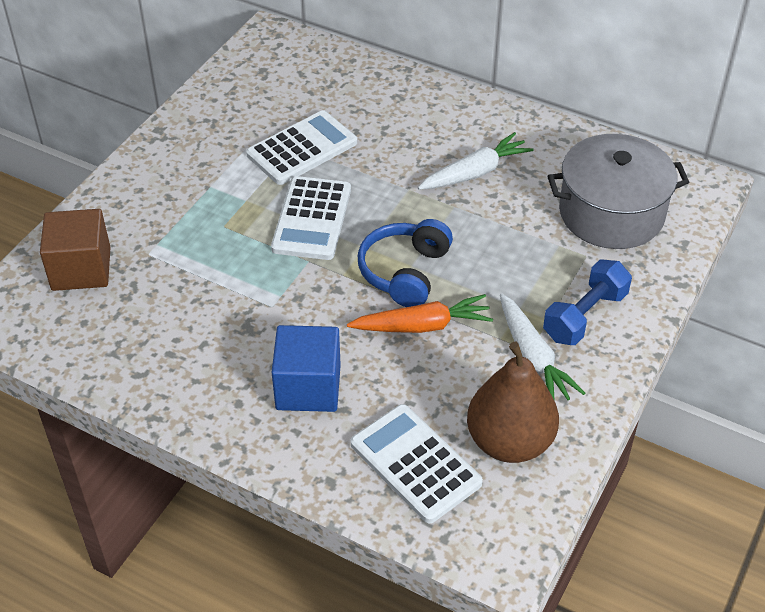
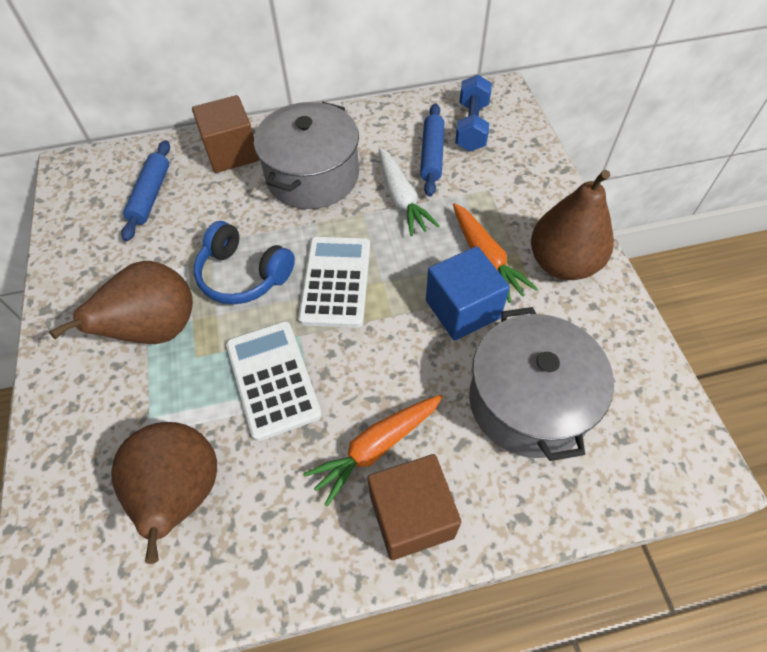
blue rolling pin: none = 0 -> [121,140,170,242] [420,103,444,197] = 2
brown cube: [40,209,111,291] = 1 -> [192,95,259,173] [367,454,461,560] = 2
brown pear: [467,341,559,463] = 1 -> [49,261,193,344] [111,422,217,564] [531,170,614,280] = 3
grey pot: [548,134,689,249] = 1 -> [254,102,359,209] [469,307,614,461] = 2
orange carrot: [347,294,493,333] = 1 -> [303,395,443,506] [453,203,538,303] = 2
white calculator: [246,110,357,185] [271,176,351,260] [351,404,483,523] = 3 -> [226,321,322,441] [298,237,370,328] = 2
white carrot: [418,132,534,190] [500,293,585,401] = 2 -> [379,148,440,236] = 1

